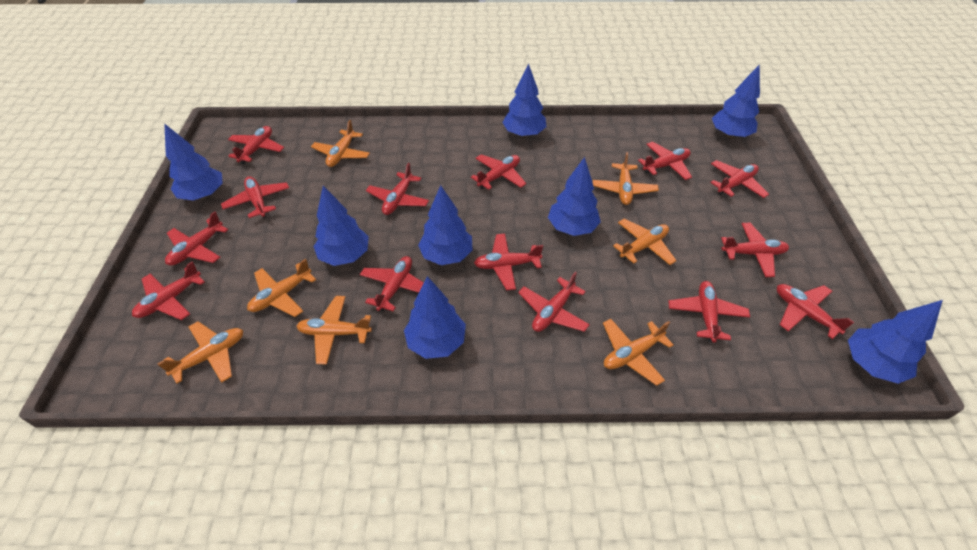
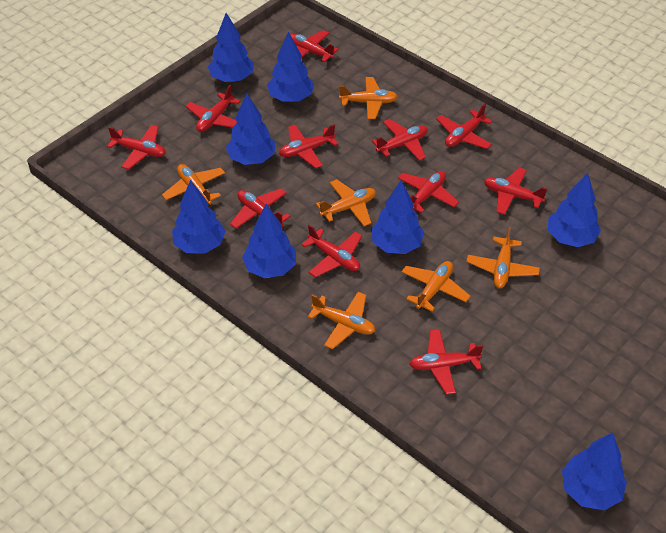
orange plane: [158,321,243,384] [247,259,316,317] [296,296,372,365] [311,120,370,167] [593,152,659,205] [603,319,674,386] [613,219,677,265] = 7 -> [162,164,225,206] [308,292,375,349] [316,179,376,226] [339,77,398,119] [401,261,470,312] [466,227,540,288] = 6
red plane: [132,262,205,320] [165,211,228,265] [221,176,289,219] [228,126,284,164] [360,256,424,312] [366,163,429,215] [471,154,526,190] [474,234,543,290] [518,272,590,332] [638,142,692,180] [668,281,750,342] [710,160,769,198] [721,223,789,277] [777,284,854,339] = 14 -> [107,125,166,170] [186,85,241,132] [230,188,291,229] [279,124,338,168] [290,30,339,62] [302,224,362,277] [372,119,428,160] [398,171,459,213] [410,329,483,394] [436,104,493,149] [484,167,547,215] = 11

